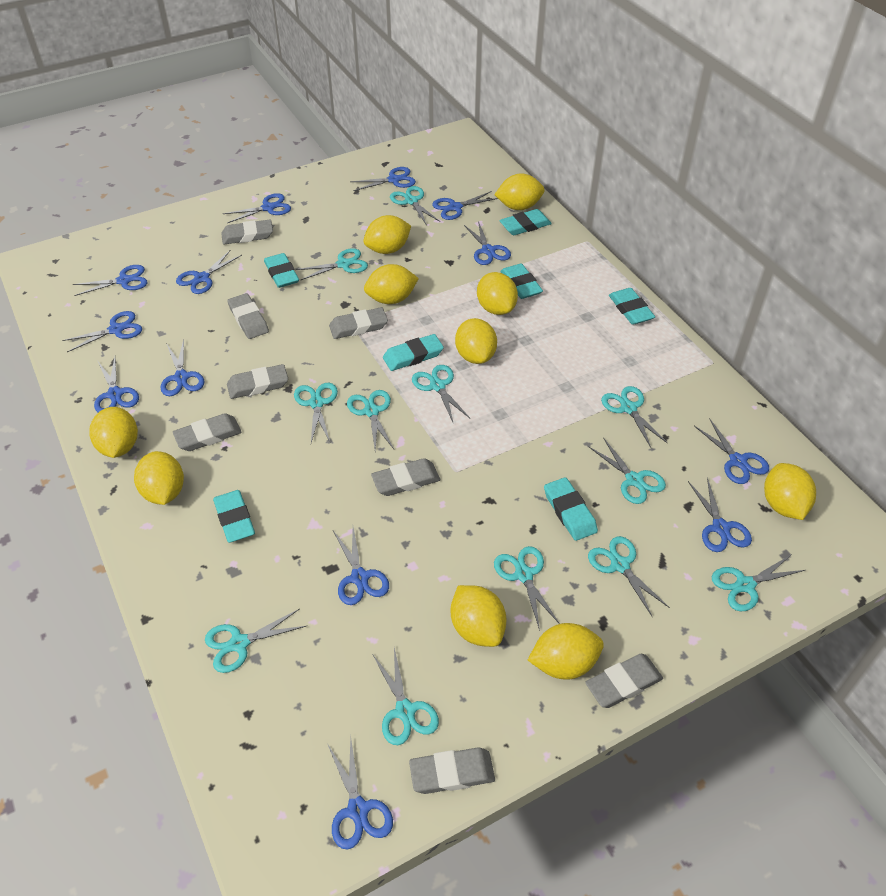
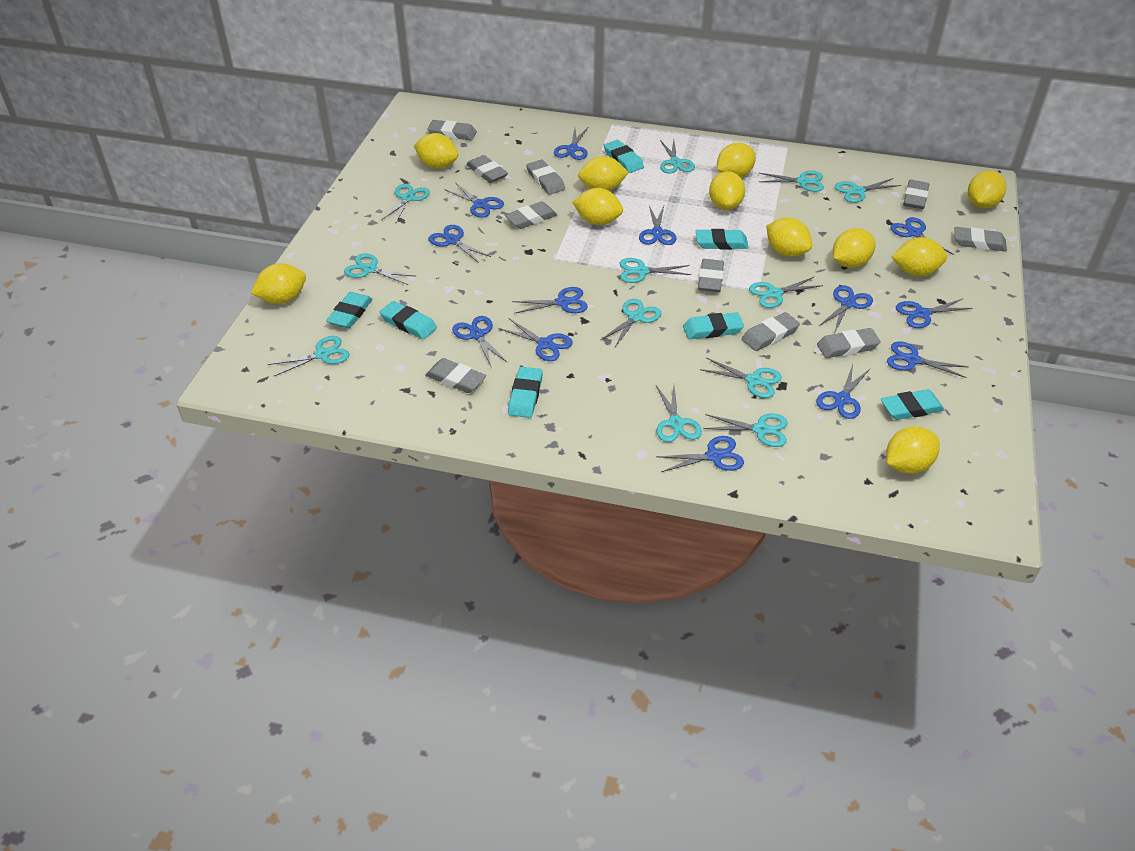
grey eraser: [173,413,242,451] [221,219,273,244] [227,293,269,339] [227,364,288,399] [329,307,388,339] [371,458,440,496] [409,748,495,794] [585,654,663,708] = 8 -> [425,358,486,393] [428,120,477,140] [466,155,508,183] [505,201,557,229] [526,160,565,195] [698,259,724,292] [742,312,800,351] [817,328,881,358] [903,180,929,209] [954,227,1007,252] = 10
yellow lemon: [89,407,138,458] [134,451,184,505] [363,215,411,254] [364,264,419,304] [451,585,507,647] [455,318,497,364] [477,272,518,315] [494,174,545,210] [528,623,604,680] [764,463,816,520] = 10 -> [251,263,306,304] [414,133,458,168] [572,188,623,225] [578,156,629,191] [709,171,745,210] [717,143,756,177] [766,218,812,257] [833,228,875,268] [886,426,940,474] [892,237,948,276] [968,170,1006,208] = 11

